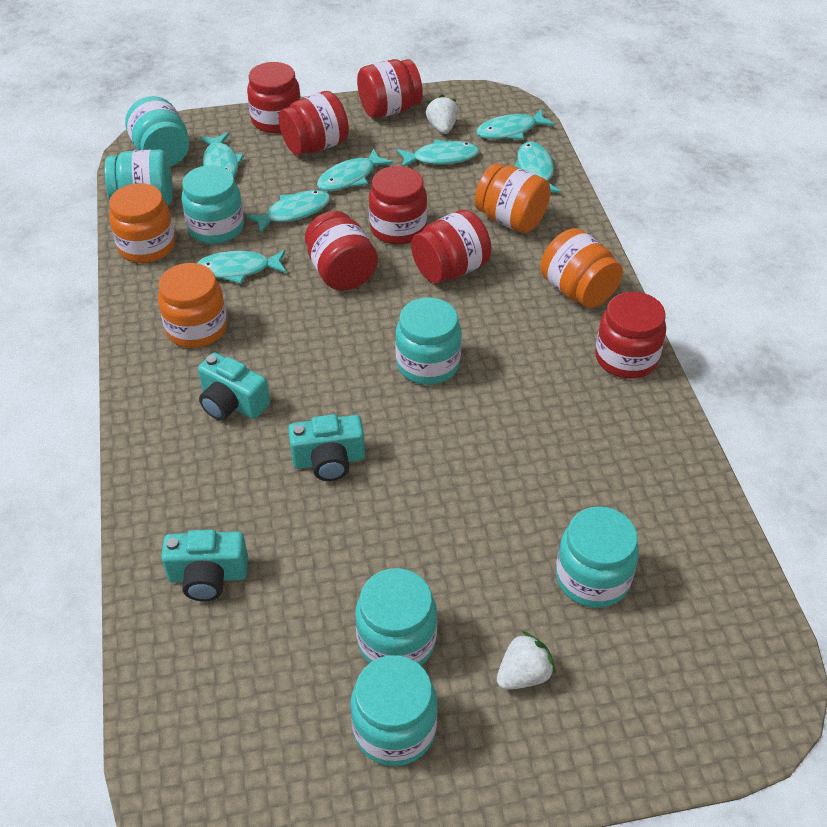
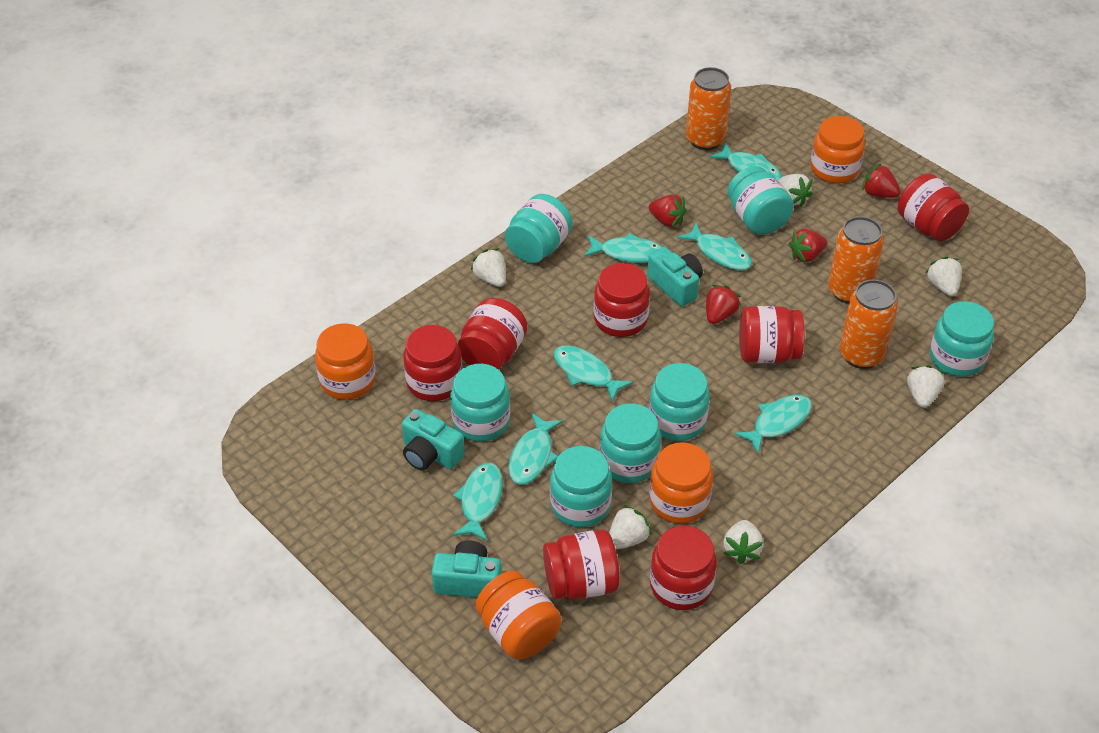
orange can: none = 0 -> [686,67,731,150] [828,216,884,304] [840,280,898,369] = 3
red strawberry: none = 0 -> [649,194,687,228] [706,285,741,324] [789,229,828,262] [862,164,901,198] = 4
white strawberry: [426,95,458,134] [497,631,556,690] = 2 -> [471,248,506,287] [609,505,652,550] [723,520,763,564] [779,174,813,207] [907,365,945,408] [925,256,962,296] = 6

